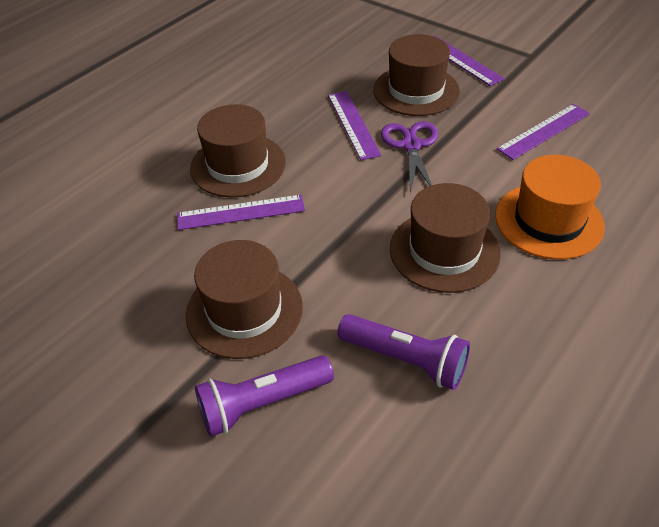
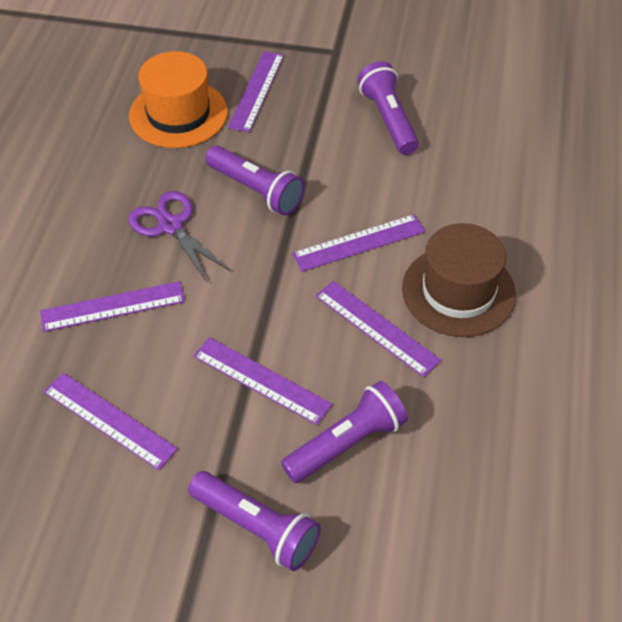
brown hat: [186,240,303,359] [190,104,286,198] [373,34,460,116] [390,183,501,293] = 4 -> [402,223,516,337] = 1
purple flashlight: [195,355,334,437] [338,314,470,390] = 2 -> [188,471,321,571] [205,146,305,216] [281,381,408,483] [357,61,419,155] = 4
purple ruler: [177,195,305,230] [328,91,382,160] [434,36,505,86] [497,104,590,160] = 4 -> [40,281,185,332] [44,373,178,470] [193,337,332,425] [228,51,284,132] [292,214,425,272] [316,281,441,377] = 6

